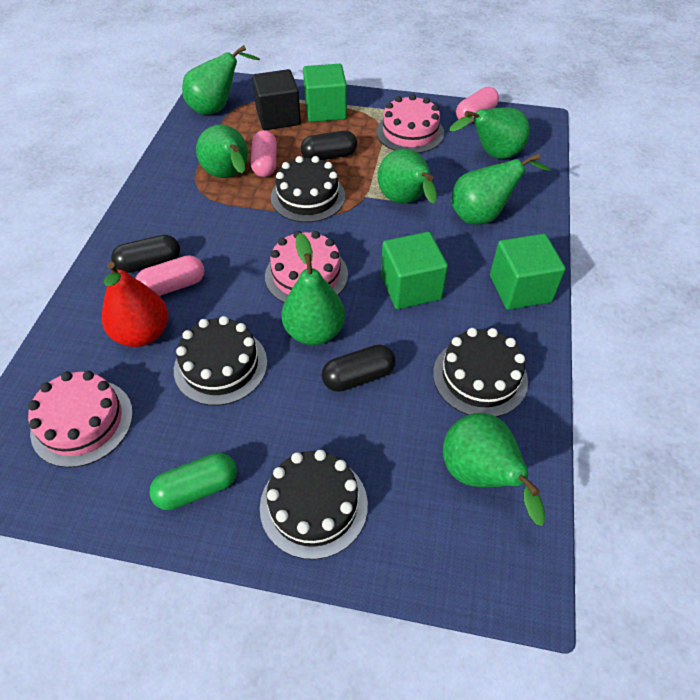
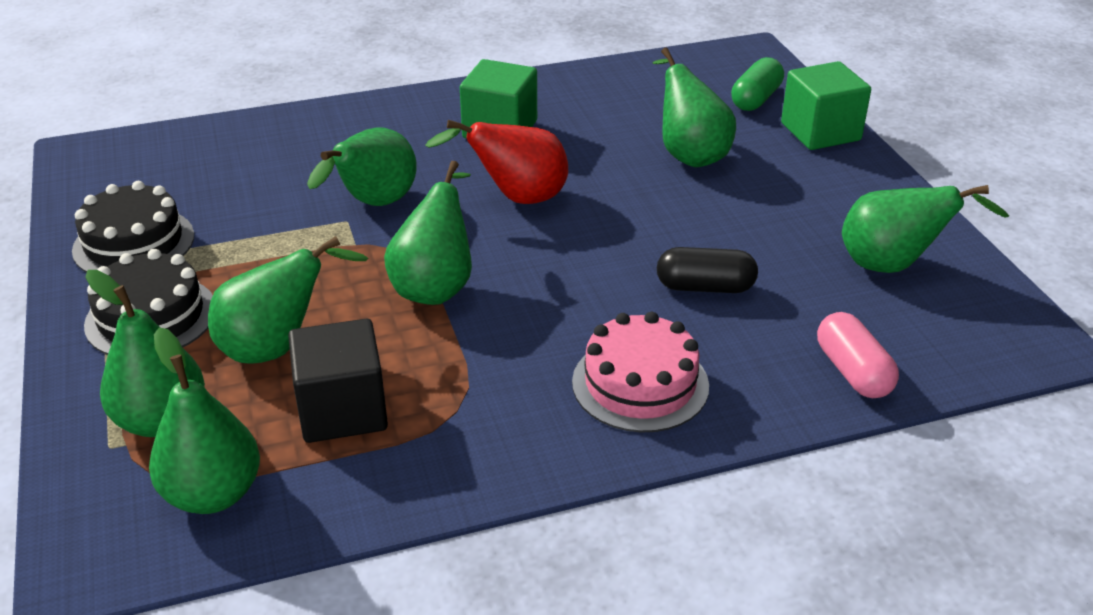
black cake: [174,316,267,406] [260,450,368,560] [271,156,345,223] [433,328,528,417] = 4 -> [72,181,194,272] [84,249,213,355] = 2
black capsule: [111,235,180,273] [301,130,357,160] [322,344,396,392] = 3 -> [657,247,758,293] = 1
green cube: [303,64,347,122] [381,232,448,309] [490,234,566,310] = 3 -> [460,59,537,139] [781,61,871,150] = 2
pink cake: [28,371,133,468] [265,231,348,303] [376,94,444,153] = 3 -> [572,312,709,433] = 1
pink capsule: [135,255,204,296] [251,130,277,177] [456,87,499,124] = 3 -> [817,312,899,398] = 1

